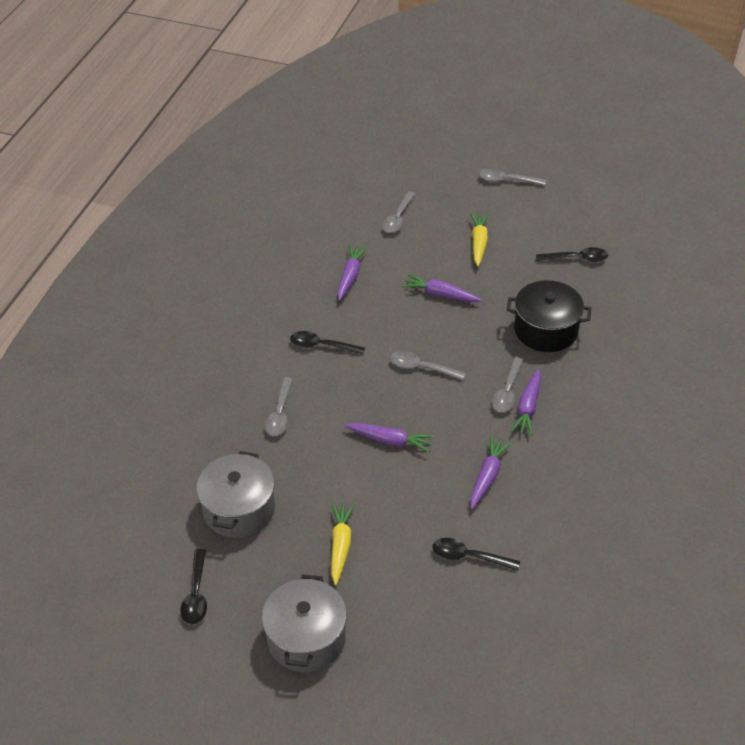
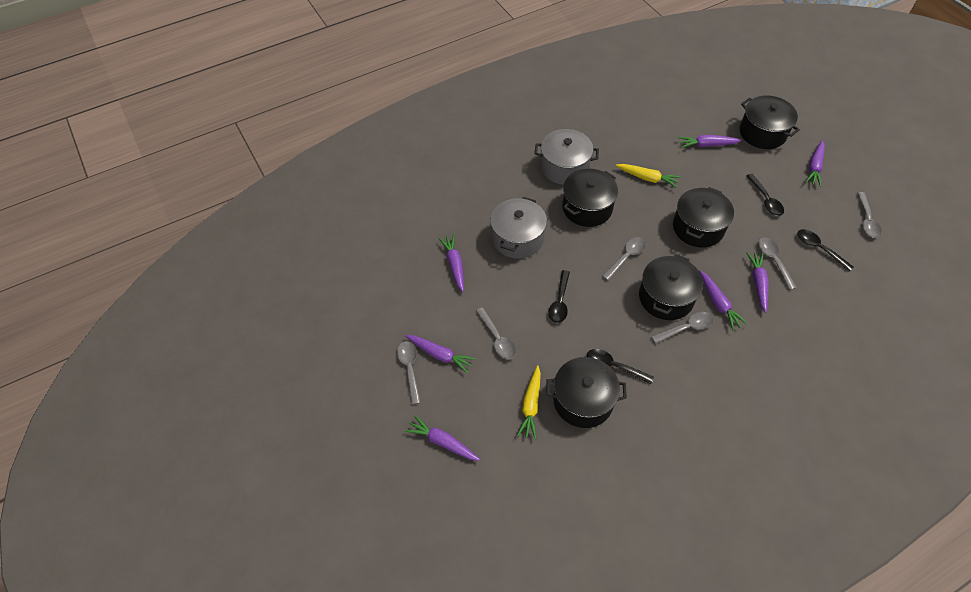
black pot: [506,280,591,352] = 1 -> [546,357,627,428] [562,168,618,227] [639,254,703,320] [673,187,734,247] [740,95,800,149] = 5
grey spoon: [265,377,293,436] [382,192,415,233] [390,351,466,380] [479,168,546,186] [492,357,523,412] = 5 -> [397,341,421,405] [476,307,516,359] [602,237,646,281] [651,312,713,344] [758,237,797,290] [857,192,881,238] = 6
purple carrot: [337,245,368,301] [344,423,435,452] [402,274,482,302] [470,436,512,509] [511,368,541,436] = 5 -> [405,335,476,373] [405,415,481,461] [438,234,464,292] [678,135,742,148] [699,270,748,330] [746,252,768,313] [805,140,825,187] = 7

